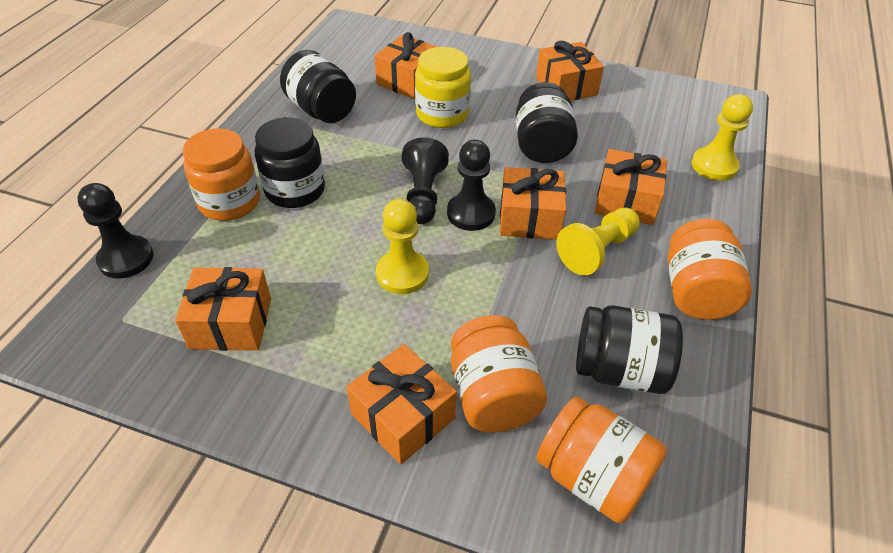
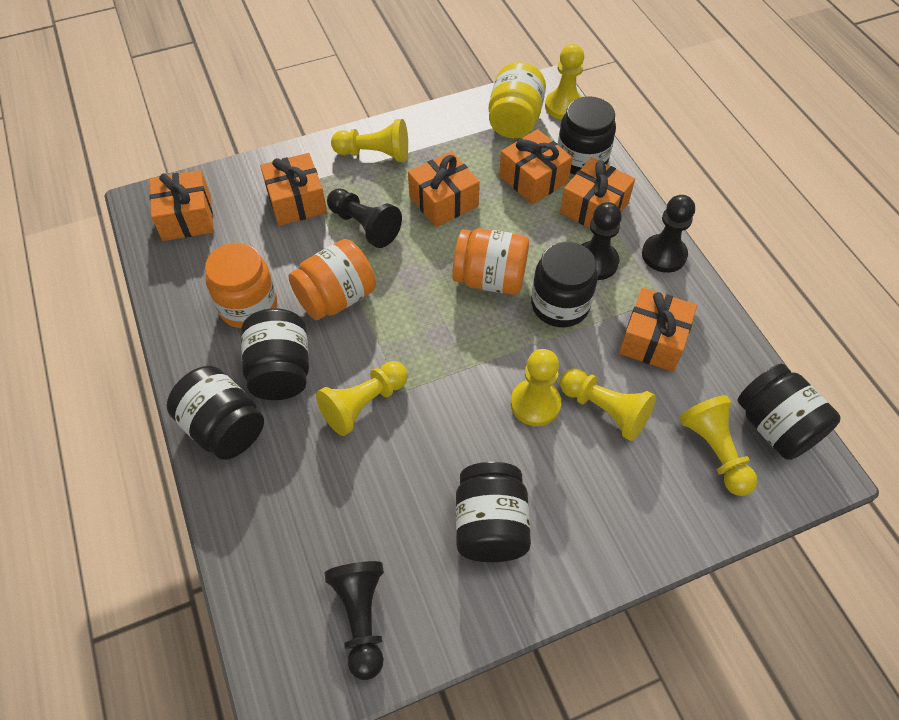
black jar: [255,117,325,208] [280,50,356,123] [516,82,578,163] [576,305,683,394] = 4 -> [167,366,264,460] [241,308,309,400] [456,462,531,562] [531,242,598,327] [557,96,616,175] [737,363,841,460] = 6
black pawn: [77,183,154,278] [402,137,449,224] [447,140,496,231] = 3 -> [325,561,384,680] [327,188,402,248] [581,202,622,280] [642,195,695,273] = 4
orange jar: [183,128,260,221] [451,315,547,433] [537,396,667,523] [668,219,752,320] = 4 -> [205,243,277,328] [288,239,376,320] [452,228,529,295] = 3
yellow pawn: [376,199,429,294] [556,208,640,275] [692,94,753,181] = 3 -> [316,361,408,436] [331,119,408,162] [511,349,561,426] [545,44,584,120] [560,368,656,441] [679,395,758,496] = 6

